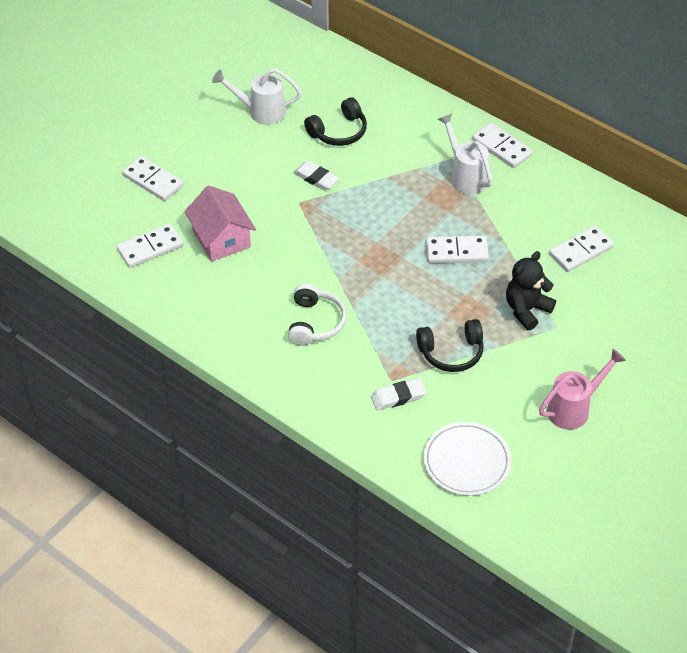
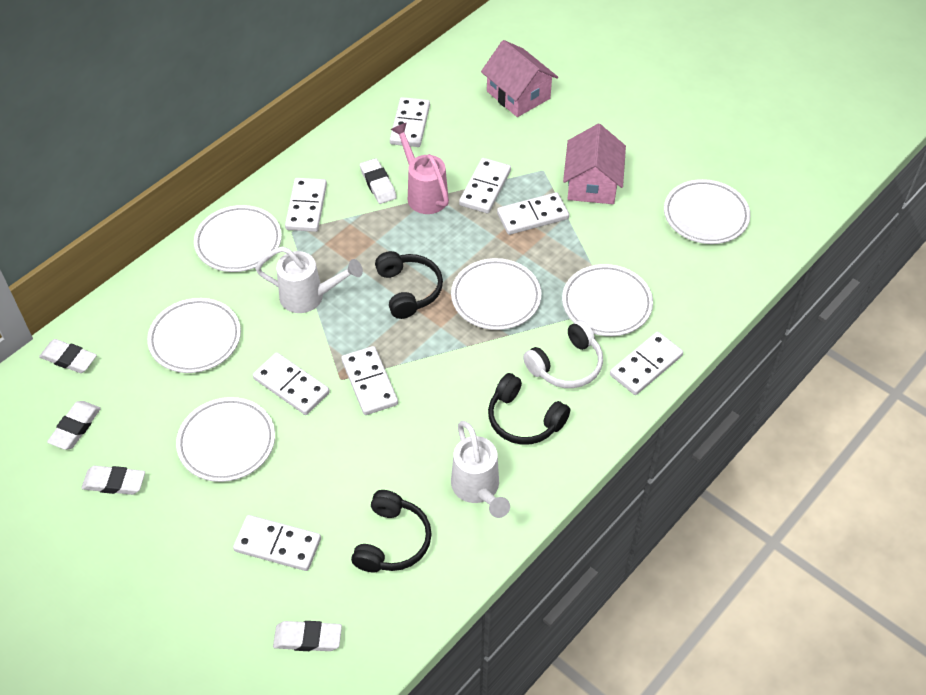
black headphones: [304,97,367,146] [416,319,484,372] = 2 -> [351,490,432,572] [375,251,443,319] [488,373,570,445] = 3
black teddy bear: [506,251,556,330] = 1 -> none = 0
pink house: [184,185,256,261] = 1 -> [481,40,558,117] [563,124,626,204] = 2
white domino: [117,224,183,268] [122,156,183,201] [426,236,489,263] [472,123,533,168] [549,226,614,272] = 5 -> [233,515,321,571] [253,352,330,415] [285,178,327,232] [341,346,398,415] [390,97,430,147] [459,158,511,213] [497,192,569,235] [610,332,683,395] = 8
white eraser: [293,161,340,191] [371,378,426,410] = 2 -> [39,339,97,373] [47,401,101,450] [81,466,145,495] [273,621,342,651] [360,158,397,204] = 5
white plate: [423,422,511,496] = 1 -> [147,298,241,373] [176,397,275,482] [194,205,282,272] [451,258,541,330] [562,264,653,336] [664,179,750,244] = 6

